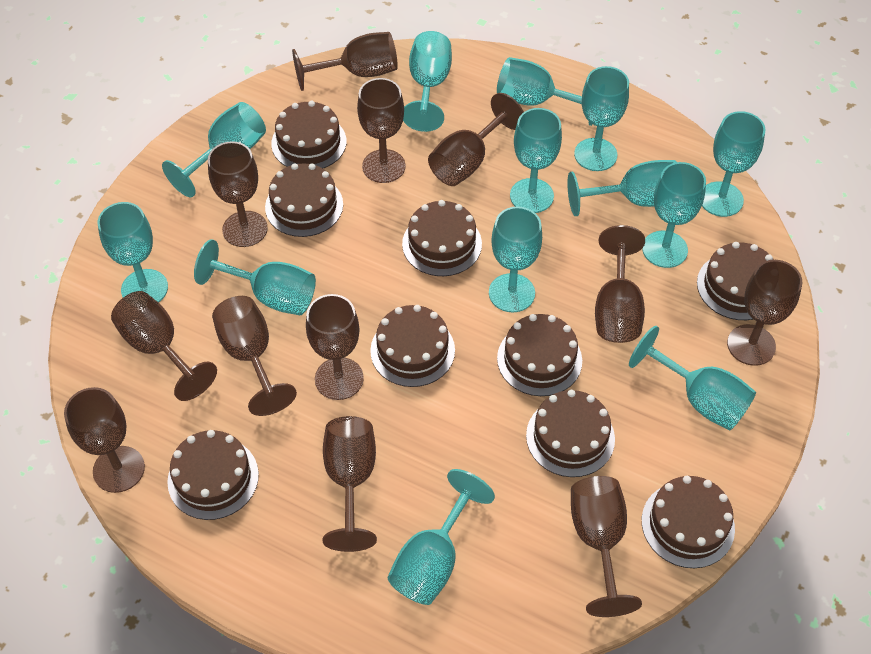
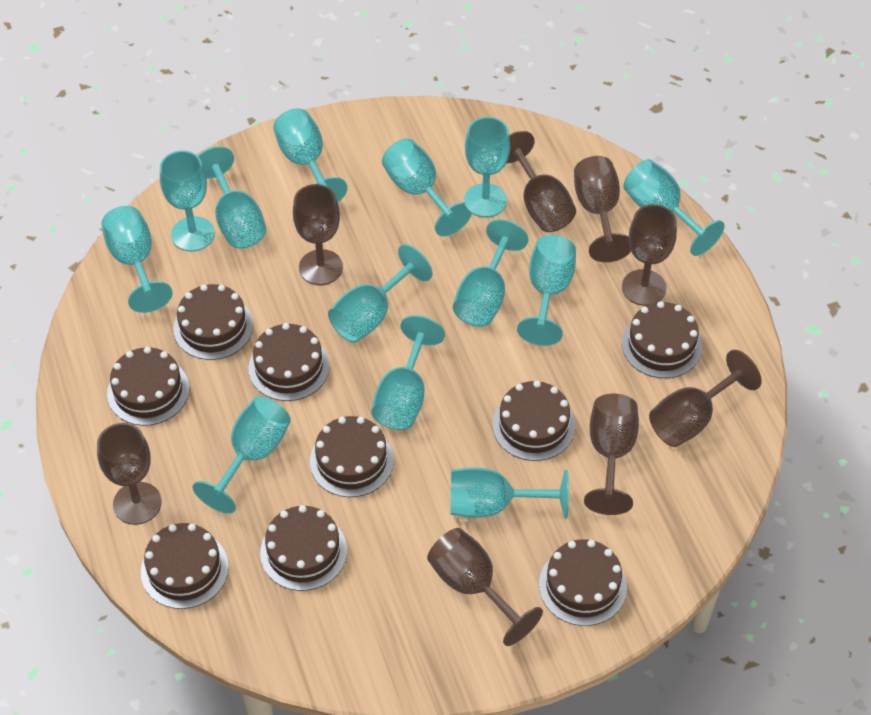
brown goblet: [64,387,145,493] [111,291,217,401] [208,141,268,247] [212,296,297,416] [292,32,398,91] [306,294,364,400] [323,416,377,552] [357,78,406,183] [428,93,524,186] [571,476,642,617] [595,225,645,343] [727,260,802,366] = 12 -> [97,423,162,525] [293,184,343,285] [427,528,543,646] [507,131,576,232] [574,156,631,263] [584,394,639,515] [622,204,677,306] [649,350,762,447] = 8

